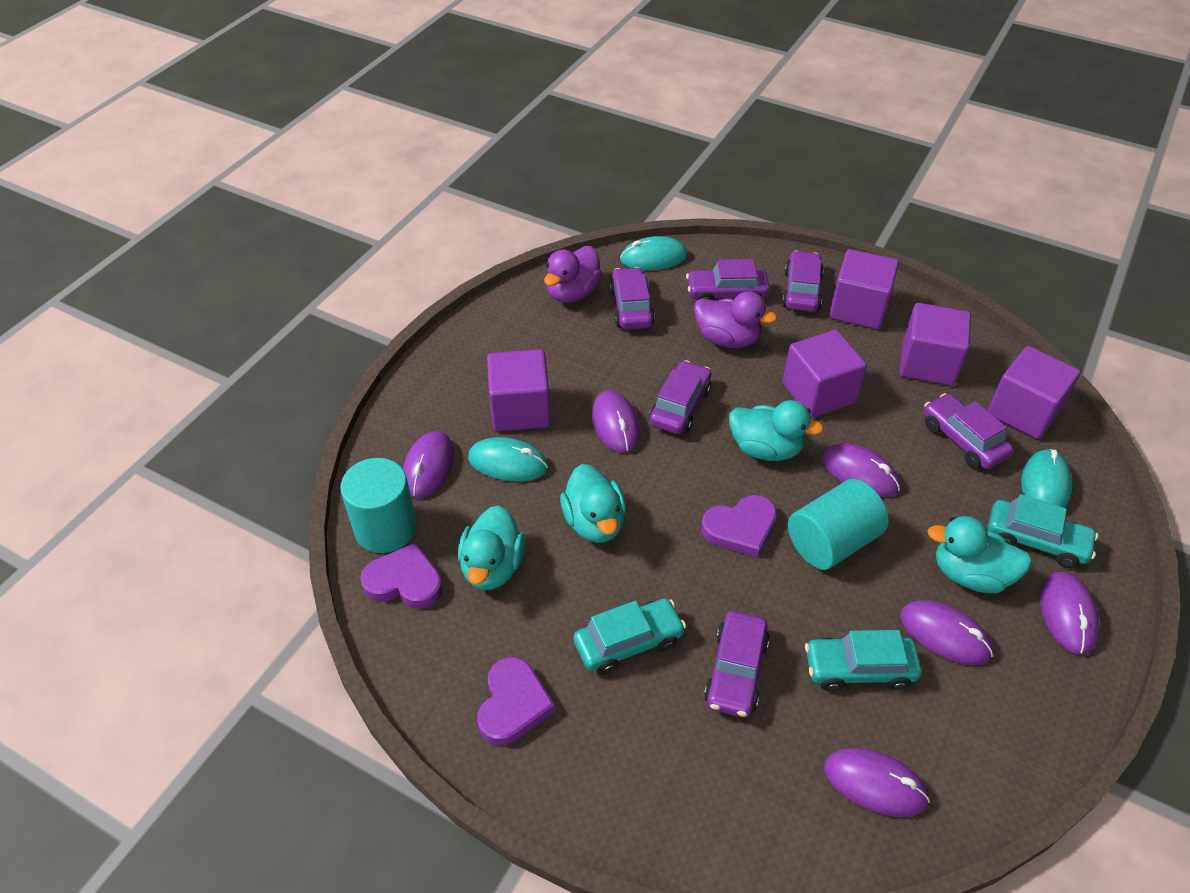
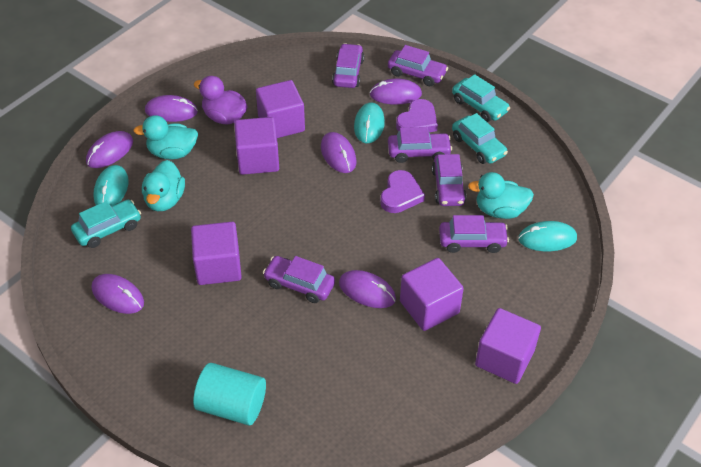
purple duck: [544,246,603,303] [694,291,777,348] = 2 -> [194,76,248,125] = 1
purple heart: [360,543,443,609] [477,657,555,746] [701,495,777,558] = 3 -> [380,170,425,213] [396,99,438,132] = 2
turquoise cylinder: [340,458,417,553] [788,479,889,570] = 2 -> [193,363,266,426] = 1
turquoise duck: [458,505,525,590] [560,464,626,543] [729,400,824,461] [927,516,1032,593] = 4 -> [133,115,198,159] [142,160,185,211] [468,172,534,219] = 3

